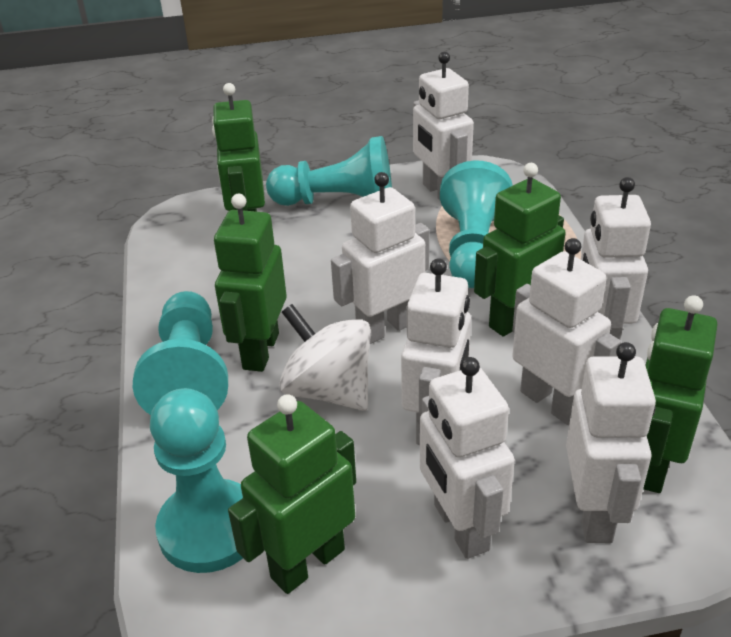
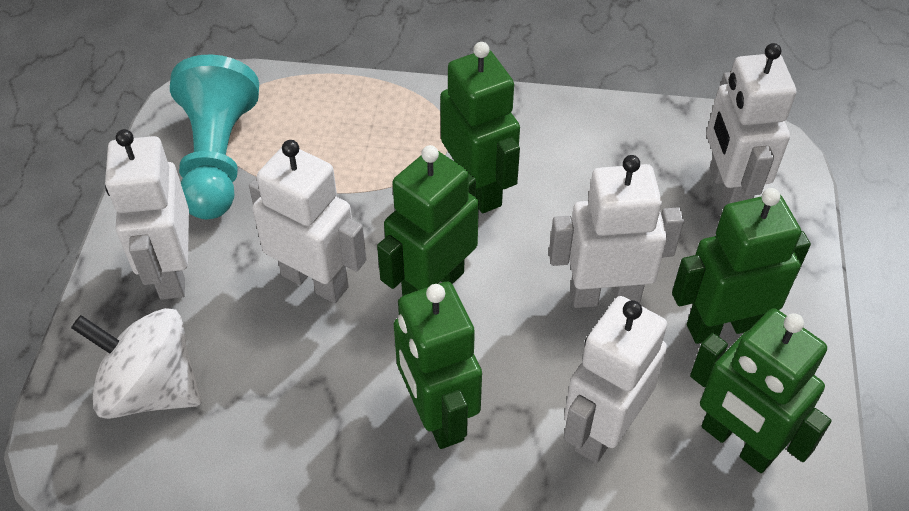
turquoise pawn: [133,291,228,415] [150,388,243,573] [266,136,392,206] [440,160,513,288] = 4 -> [170,55,259,219] = 1
white robot: [331,172,429,344] [401,258,471,445] [413,52,474,200] [420,357,515,559] [512,238,621,425] [566,342,656,543] [581,177,651,340] = 7 -> [105,129,189,300] [249,140,366,303] [549,155,684,308] [564,296,667,463] [706,43,796,207] = 5

